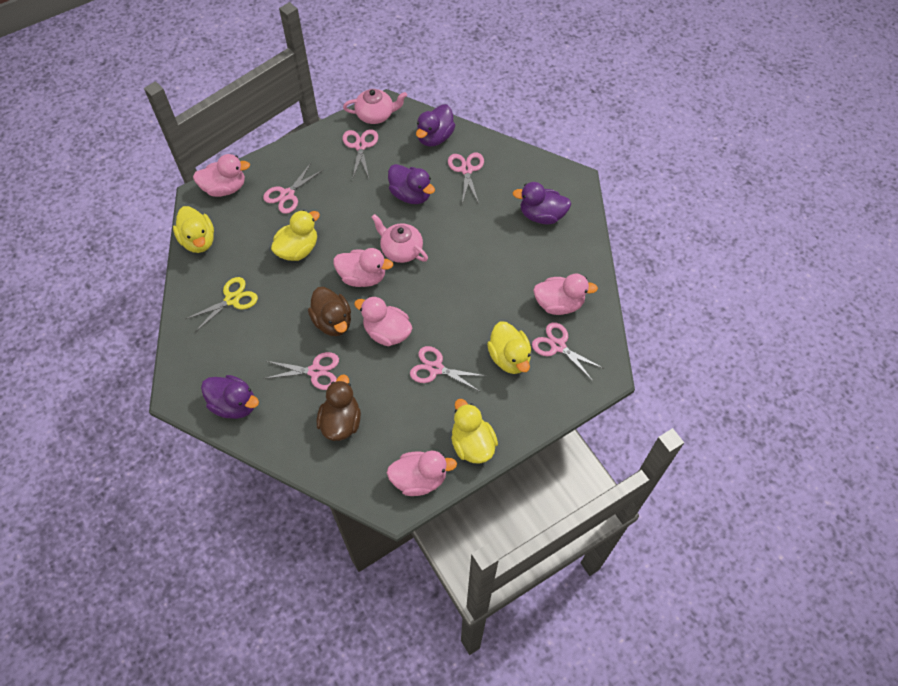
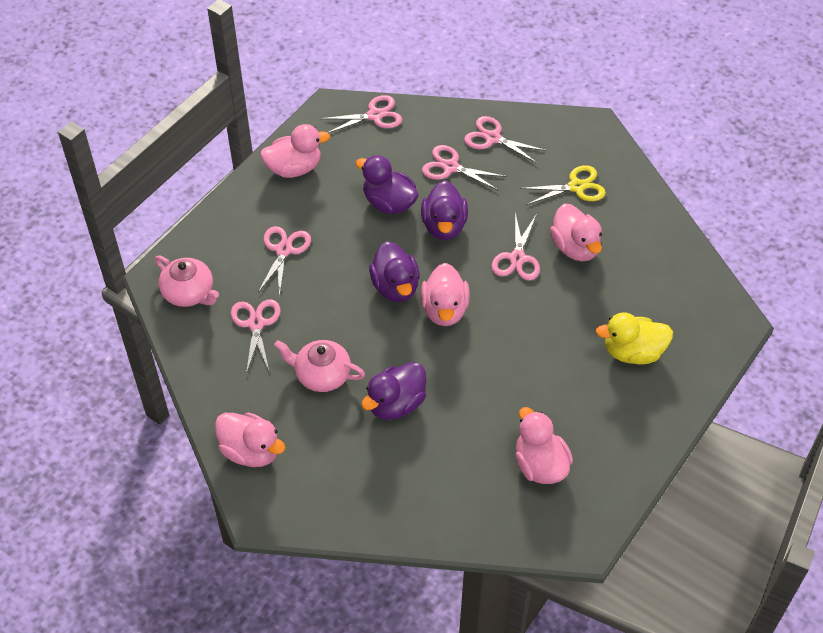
brown duck: [308,287,351,336] [317,374,361,441] = 2 -> none = 0
yellow duck: [173,206,214,253] [271,210,320,261] [451,399,498,464] [487,322,531,374] = 4 -> [596,312,673,364] = 1

